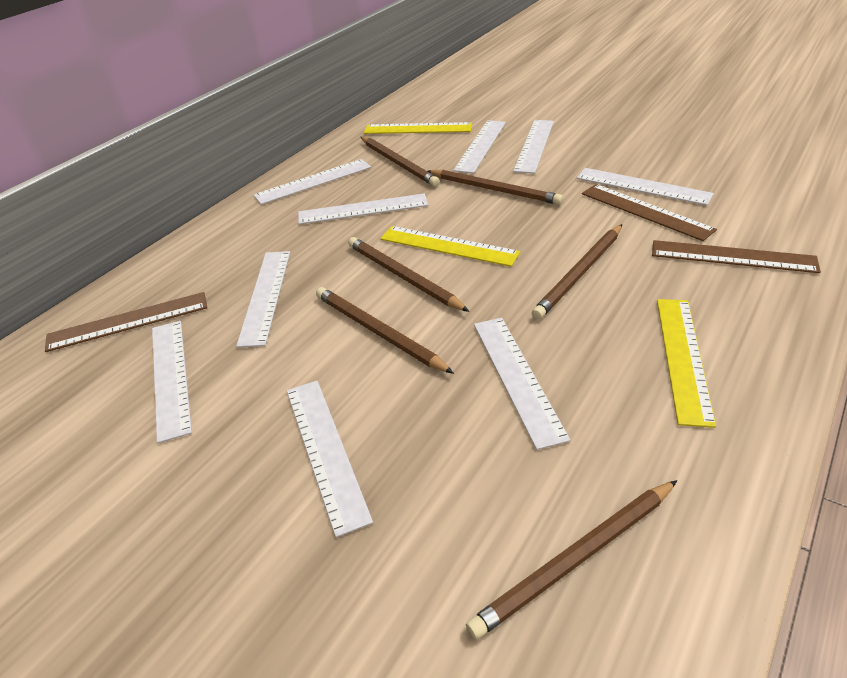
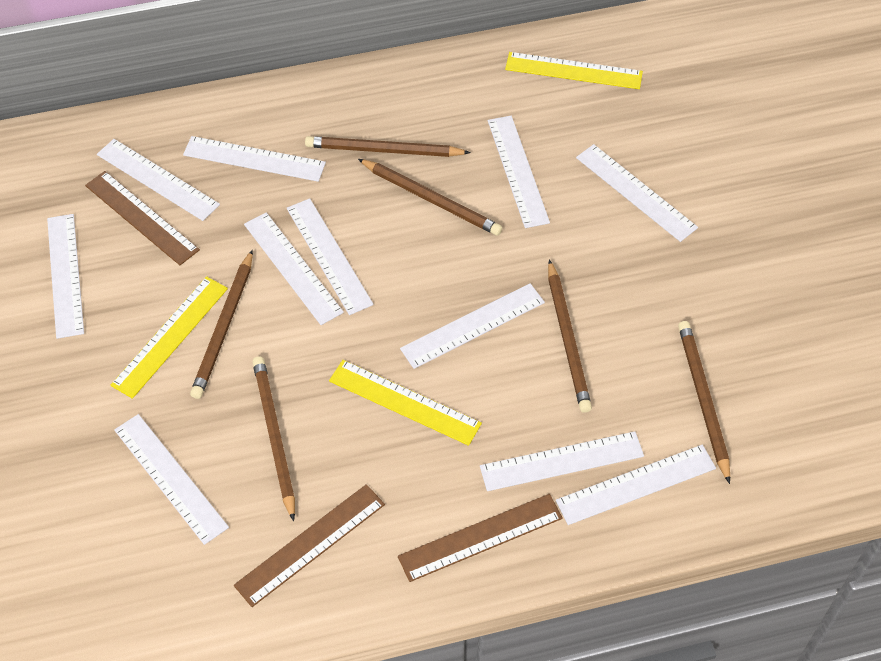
white ruler: [152,321,192,443] [236,251,290,348] [253,159,371,205] [287,381,373,537] [298,194,428,224] [453,120,506,174] [474,318,570,450] [513,120,554,174] [577,168,714,206] = 9 -> [47,214,84,339] [97,139,220,221] [114,414,229,545] [183,136,326,182] [244,212,344,325] [287,198,374,315] [400,283,545,369] [480,431,644,491] [488,116,550,228] [556,445,716,525] [576,144,698,242] = 11

